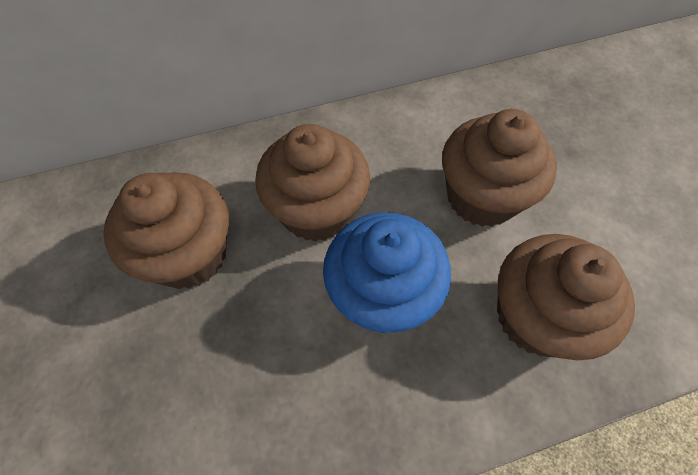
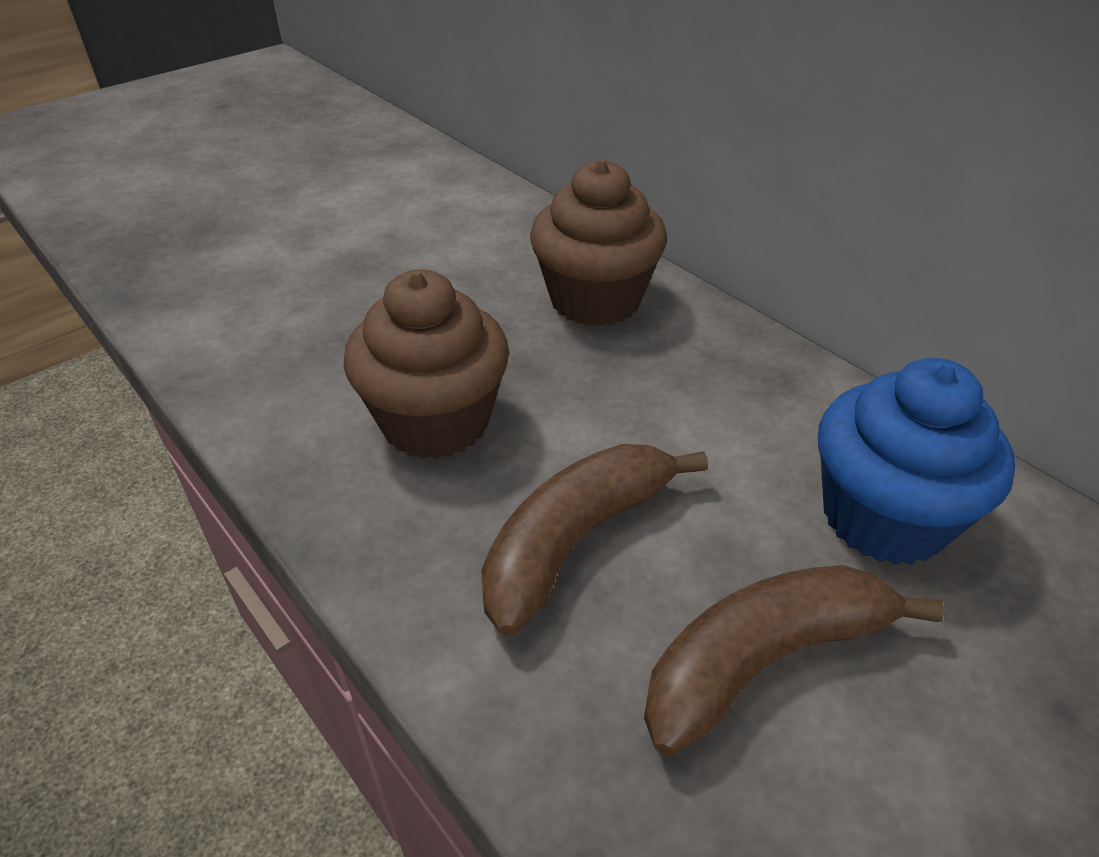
brown banana: none = 0 -> [481,444,708,636] [644,565,944,756] = 2
brown cupcake: [103,172,229,289] [255,124,370,242] [442,109,557,227] [497,234,635,360] = 4 -> [344,269,509,459] [530,159,667,326] = 2

